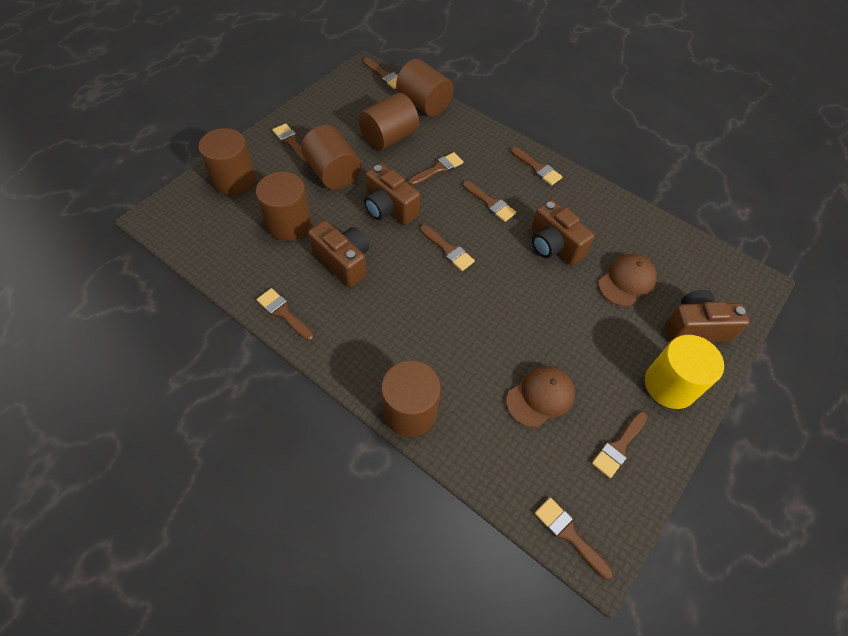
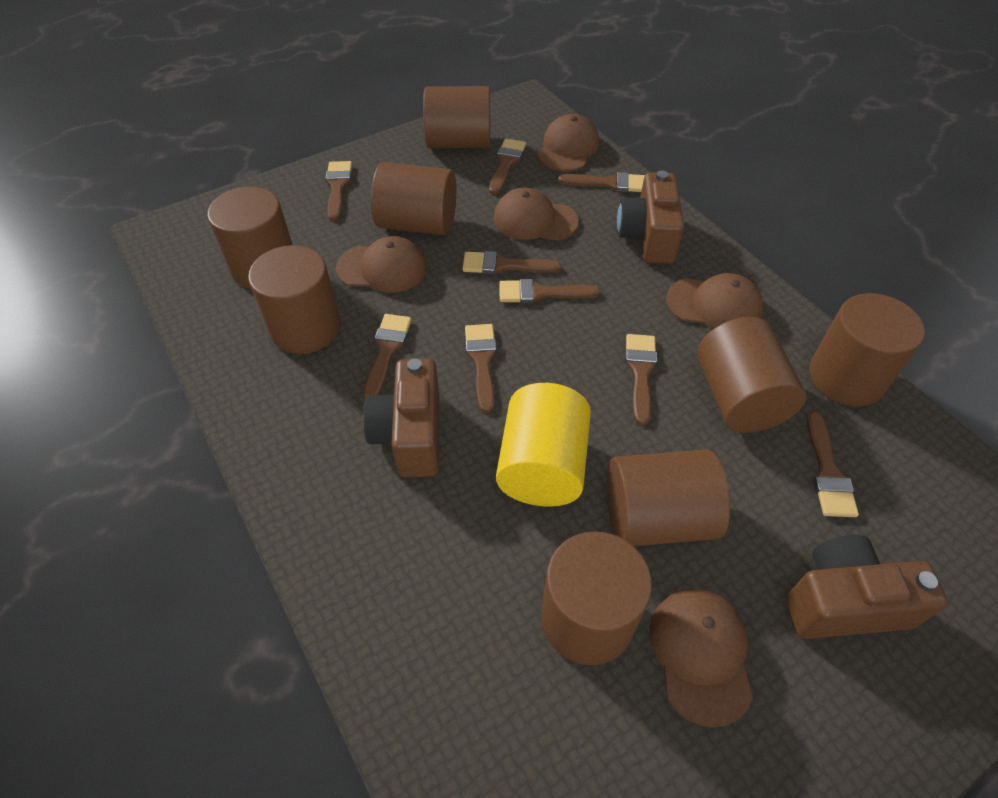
brown camera: [308,221,369,287] [364,163,420,225] [531,200,594,265] [665,290,750,342] = 4 -> [363,358,439,477] [617,170,684,264] [786,535,948,639] = 3
brown cap: [506,366,575,428] [598,254,657,306] = 2 -> [336,236,427,293] [493,188,579,241] [538,114,599,171] [650,589,753,728] [666,273,763,329] = 5
brown cylinder: [199,128,256,196] [256,172,312,241] [301,125,361,190] [359,93,419,151] [381,360,441,437] [396,59,453,117] = 6 -> [208,187,293,289] [248,245,341,354] [371,162,457,236] [423,86,490,148] [541,531,652,665] [606,450,730,546] [697,317,806,433] [809,293,925,406] = 8

